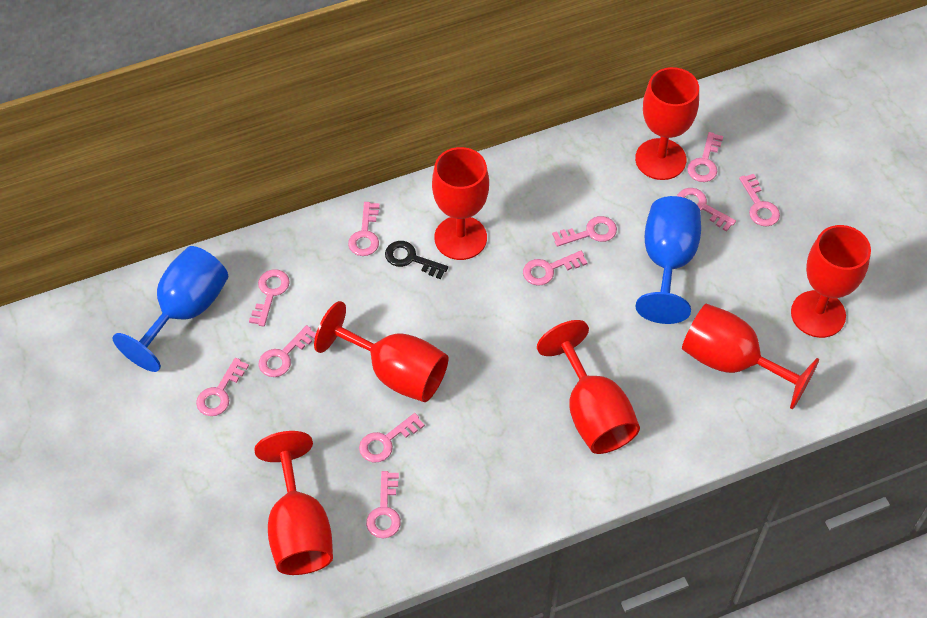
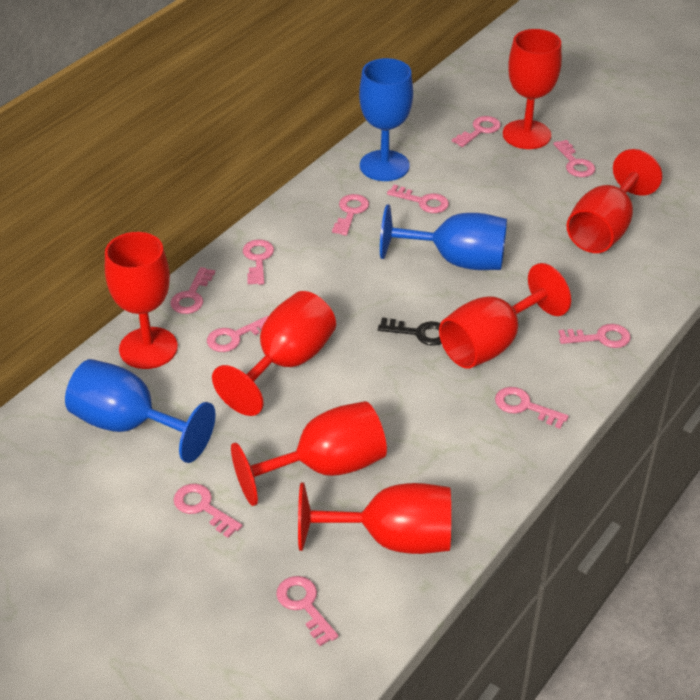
blue goblet: [113,246,228,372] [635,196,701,324] = 2 -> [65,359,216,463] [359,58,413,181] [380,204,507,270] = 3

